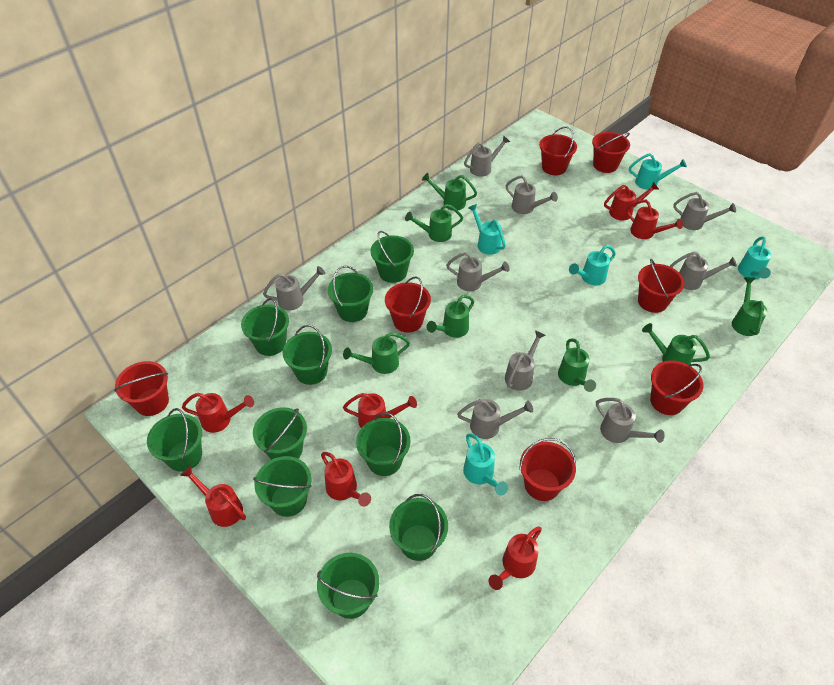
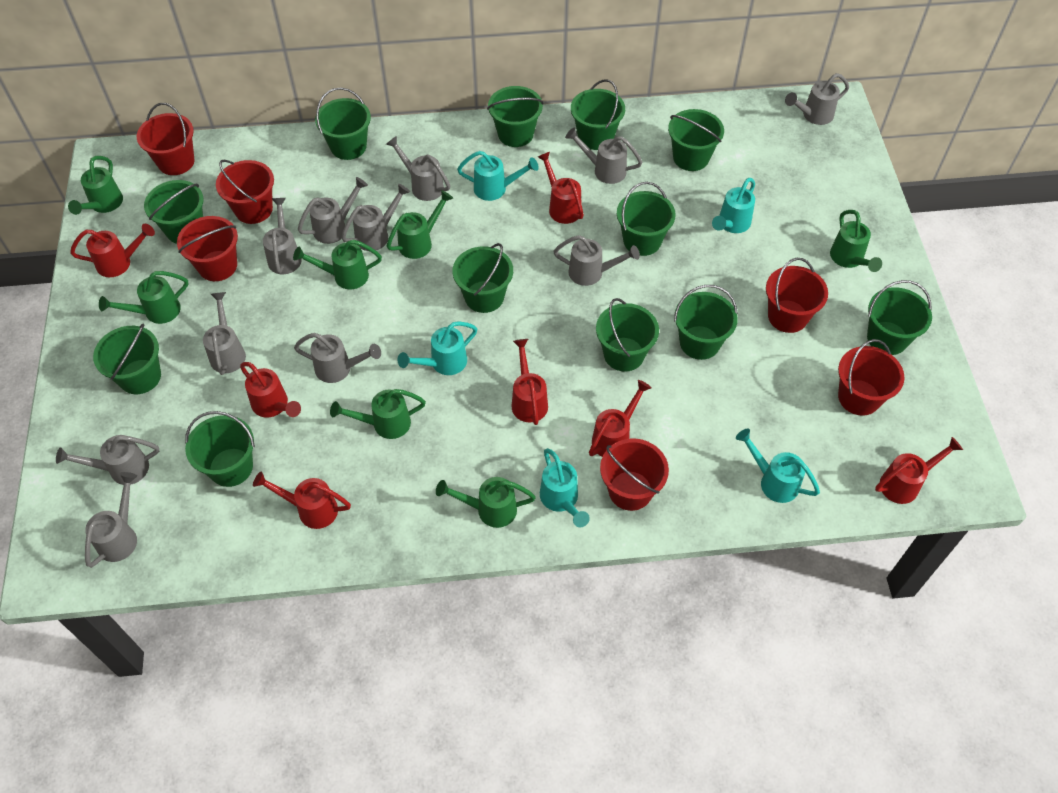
green bucket: [147,408,202,472] [241,298,289,356] [253,407,307,460] [253,456,312,517] [283,325,332,385] [317,553,379,619] [328,266,373,322] [356,413,411,476] [371,231,414,283] [389,494,448,561] = 10 -> [93,323,161,394] [144,180,204,244] [185,411,255,487] [315,87,371,160] [453,243,513,313] [487,86,543,147] [571,79,625,150] [596,298,659,372] [617,182,676,256] [668,109,724,171] [674,285,738,360] [867,280,932,355] = 12
grey watering can: [263,266,325,311] [446,252,509,291] [457,399,533,439] [464,136,510,177] [505,175,558,214] [505,330,545,391] [596,398,665,443] [670,251,737,290] [673,192,736,230] = 9 -> [56,435,159,485] [85,472,137,568] [203,292,246,375] [263,198,302,274] [294,333,381,383] [298,177,368,244] [341,184,410,251] [386,136,451,201] [553,235,640,286] [565,127,642,184] [785,73,849,125] = 11
red bucket: [114,361,169,416] [385,276,431,332] [519,438,576,501] [539,126,577,175] [592,132,630,173] [638,259,684,313] [650,361,704,415] = 7 -> [137,103,195,175] [177,216,238,281] [216,160,274,224] [600,438,669,511] [766,258,828,333] [838,339,904,416] = 6

